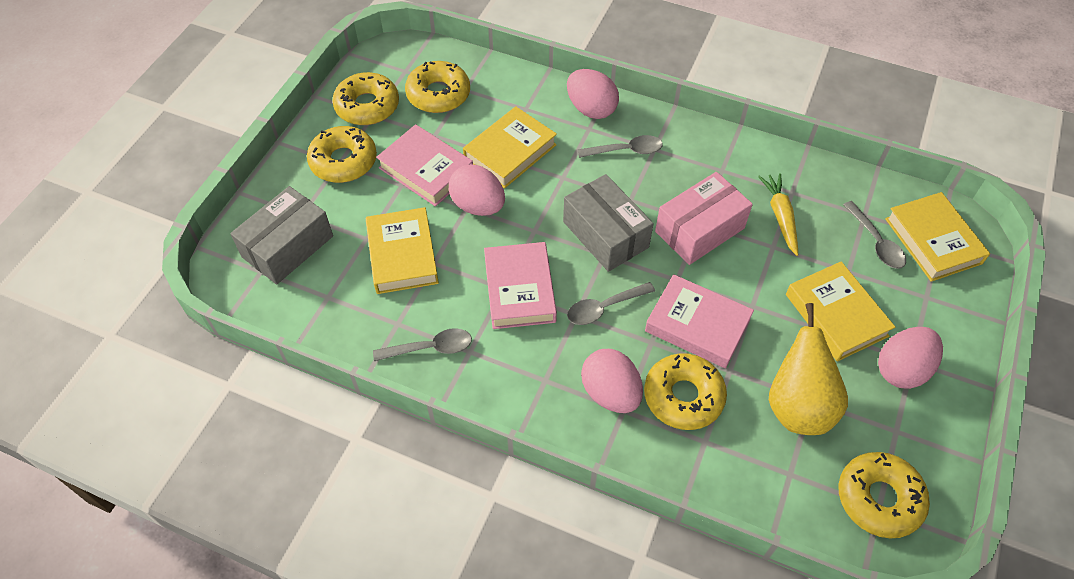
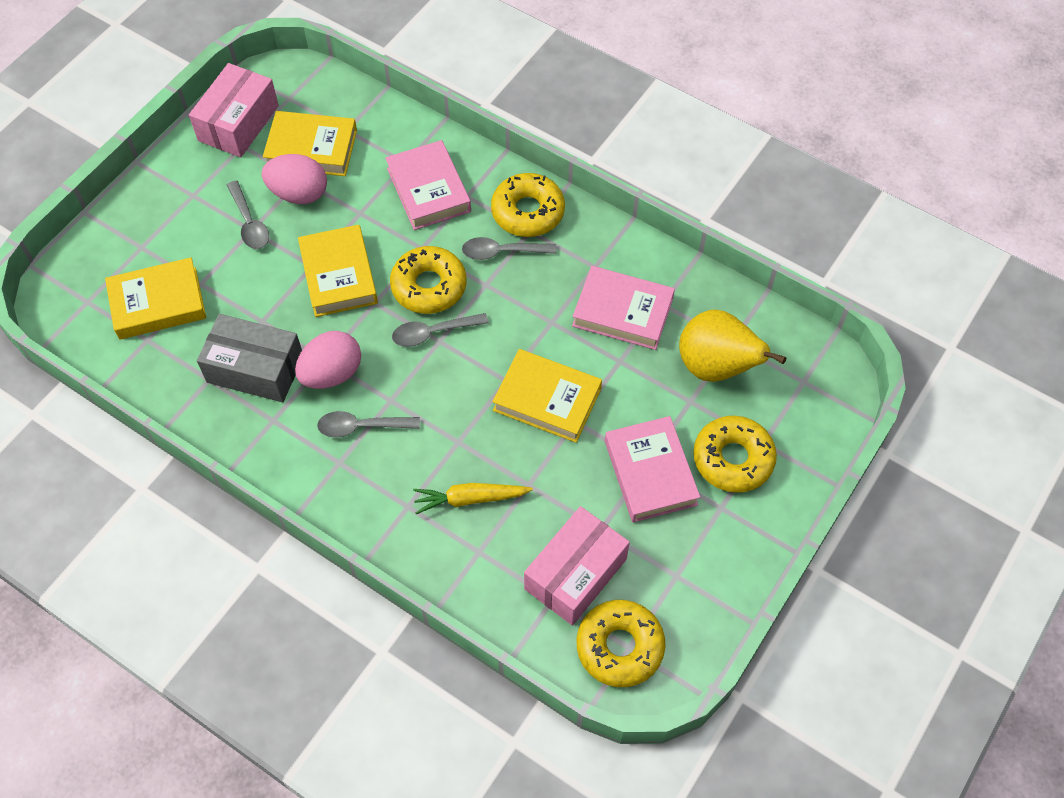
grey box: [230,186,333,285] [563,174,654,272] = 2 -> [197,314,302,402] = 1
pink box: [655,172,753,265] = 1 -> [189,63,279,157] [524,506,630,626] = 2
pink egg: [449,165,505,216] [567,69,619,119] [581,349,643,413] [878,327,943,389] = 4 -> [262,154,327,204] [295,331,361,389] = 2
yellow donut: [307,126,377,183] [332,72,399,125] [405,61,470,113] [644,353,727,430] [839,452,930,538] = 5 -> [390,246,466,314] [491,173,565,237] [577,600,665,687] [693,416,777,493] = 4

